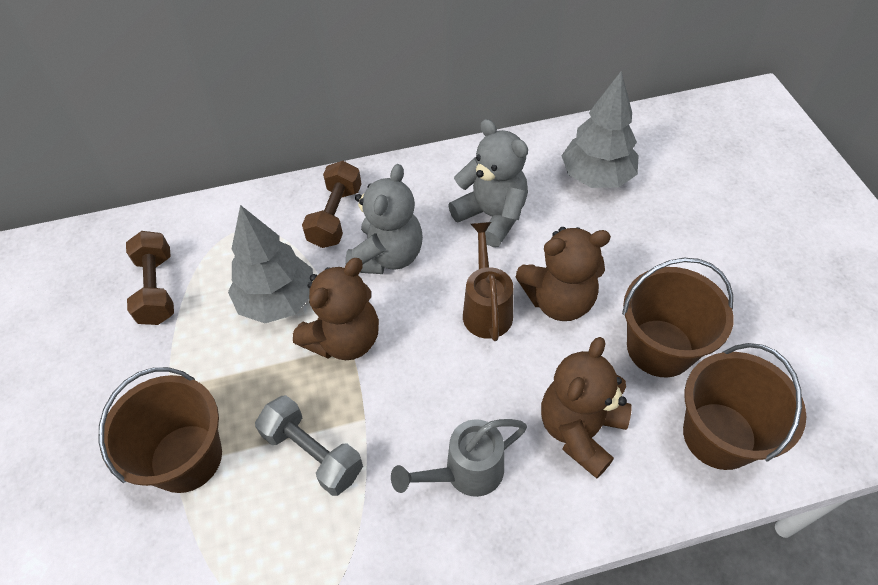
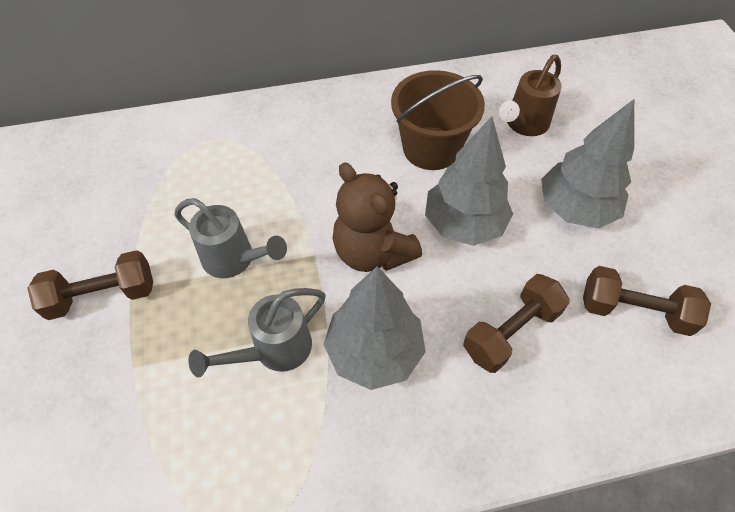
brown bucket: [99,367,222,493] [622,258,734,377] [683,343,806,470] = 3 -> [391,70,485,170] = 1
brown dumbbell: [126,231,174,325] [302,161,361,248] = 2 -> [28,250,153,320] [463,274,570,373] [583,266,711,336] = 3
brown teddy bear: [293,258,379,360] [516,227,611,321] [541,337,632,479] = 3 -> [333,162,422,272] = 1
grey dumbbell: [255,395,363,496] = 1 -> none = 0
grey teddy bear: [346,164,423,274] [448,119,528,247] = 2 -> none = 0
grey tree: [228,205,313,323] [562,71,639,188] = 2 -> [323,266,426,390] [425,117,513,246] [541,99,634,228] = 3
grey watering can: [391,419,527,497] = 1 -> [174,198,287,278] [188,288,326,377] = 2

